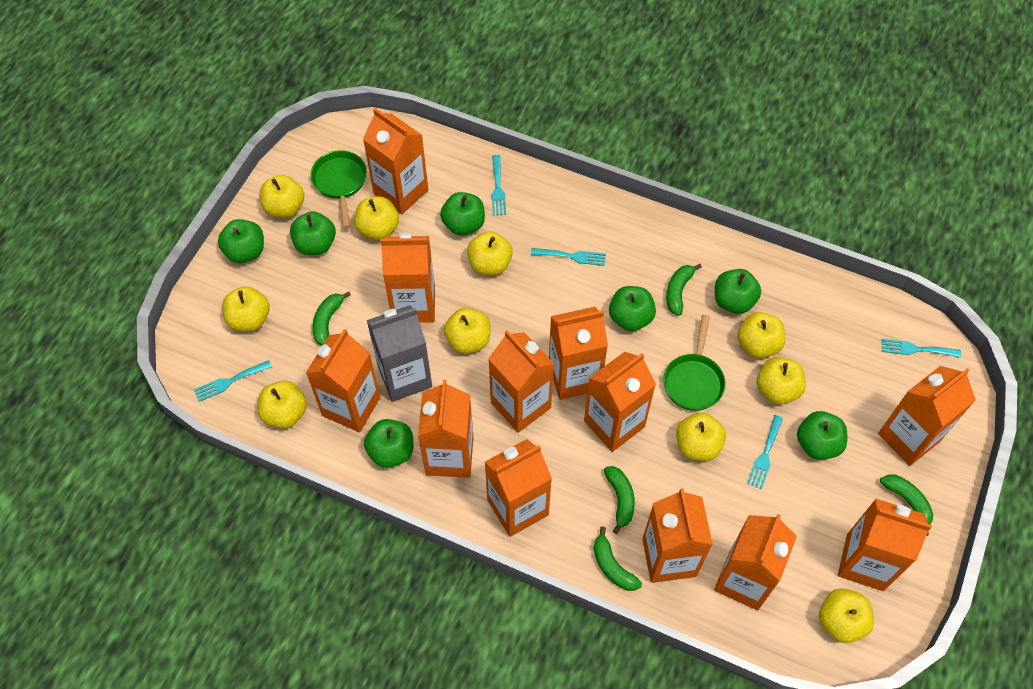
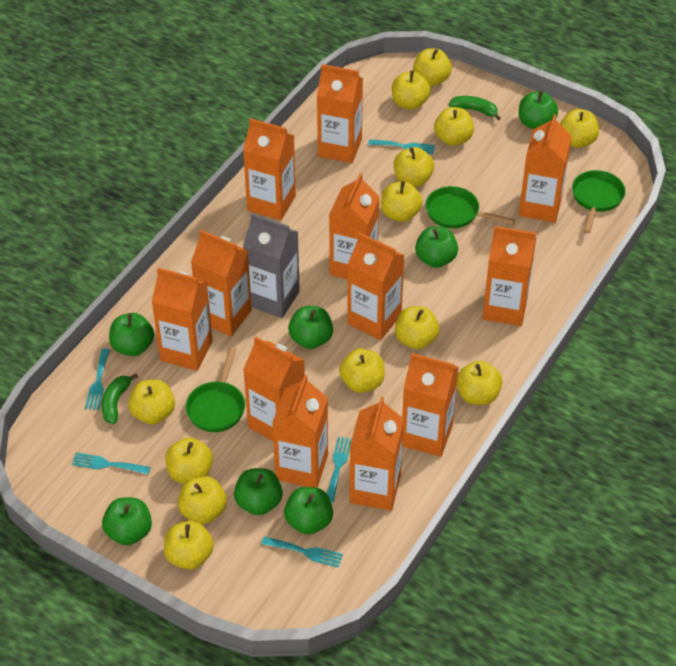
green banana: [312,291,351,346] [594,526,642,591] [604,466,635,534] [666,264,702,316] [880,474,933,536] = 5 -> [101,373,138,424] [448,96,501,120] = 2
green pan: [311,150,367,228] [663,315,726,411] = 2 -> [185,347,245,432] [425,186,515,228] [572,170,626,233] = 3
yellow apple: [222,286,270,331] [258,381,307,429] [260,175,304,218] [354,196,399,240] [444,308,491,354] [467,231,513,275] [676,413,726,461] [737,312,785,358] [757,357,806,404] [819,588,874,643] = 10 -> [128,379,175,424] [164,521,214,570] [165,437,213,483] [178,476,227,524] [339,348,385,393] [381,181,423,222] [392,70,431,110] [394,147,434,187] [395,306,440,349] [413,48,452,86] [434,107,474,146] [457,361,503,405] [560,109,599,148] = 13

